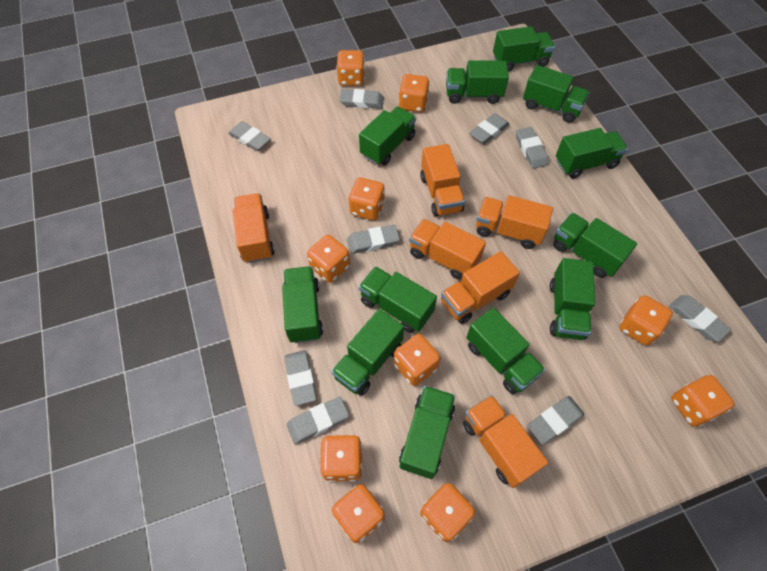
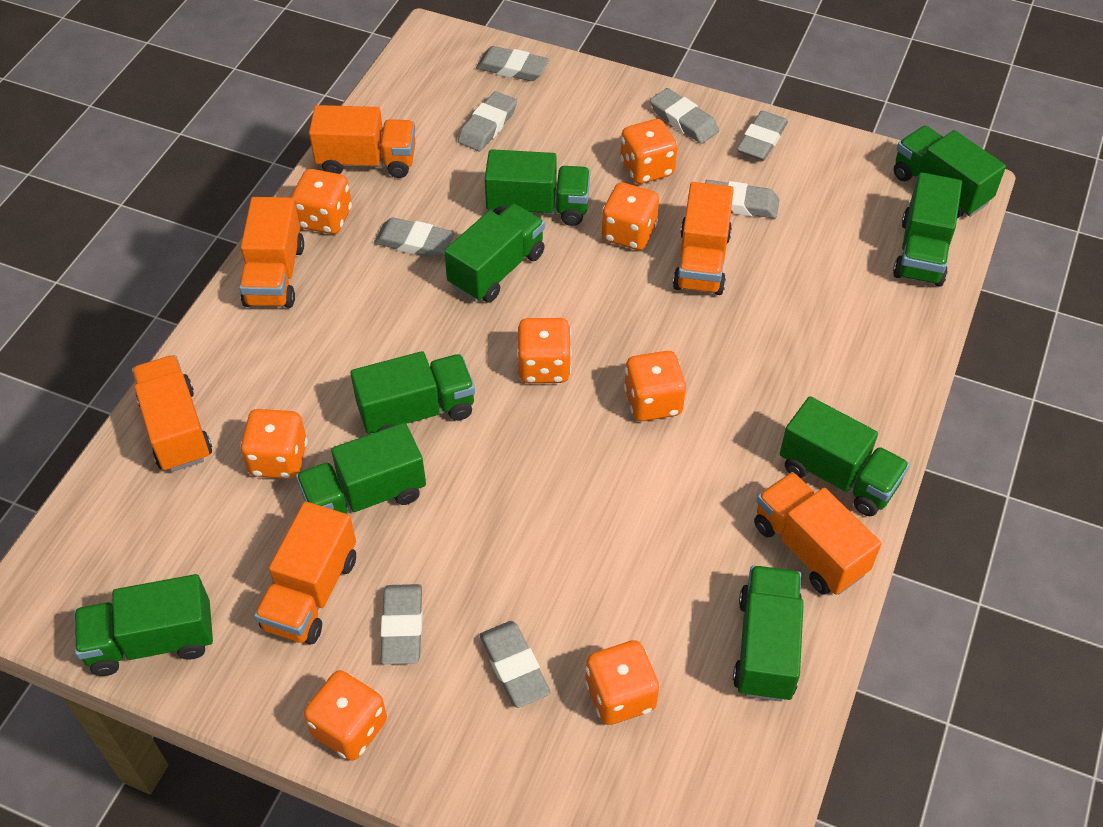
green truck: [282,266,323,343] [331,309,404,396] [359,107,416,166] [359,266,437,333] [399,386,455,479] [446,60,509,104] [466,308,545,394] [493,26,555,72] [523,65,590,123] [550,258,595,340] [553,213,637,278] [556,128,628,179] = 12 -> [74,574,213,676] [296,422,426,514] [350,351,475,434] [444,203,545,303] [485,149,590,226] [733,565,804,702] [780,396,910,516] [893,172,962,287] [894,126,1006,218] = 9
grey eraser: [228,121,271,151] [284,350,317,406] [287,397,349,444] [339,89,384,108] [347,225,400,254] [469,113,509,144] [516,127,548,169] [527,396,584,445] [669,295,731,342] = 9 -> [374,217,455,258] [381,584,423,664] [458,91,517,151] [476,46,549,81] [480,621,551,708] [650,88,719,144] [705,180,779,219] [737,111,788,161] = 8
orange dice: [307,235,350,283] [320,434,363,482] [332,484,385,543] [336,50,365,86] [349,178,385,220] [394,334,440,386] [399,74,430,112] [420,483,475,542] [619,295,673,346] [671,375,735,426] = 10 -> [240,409,308,479] [291,169,352,234] [304,670,387,761] [517,318,572,383] [585,640,659,725] [601,182,659,250] [620,119,677,184] [624,351,686,421] = 8

